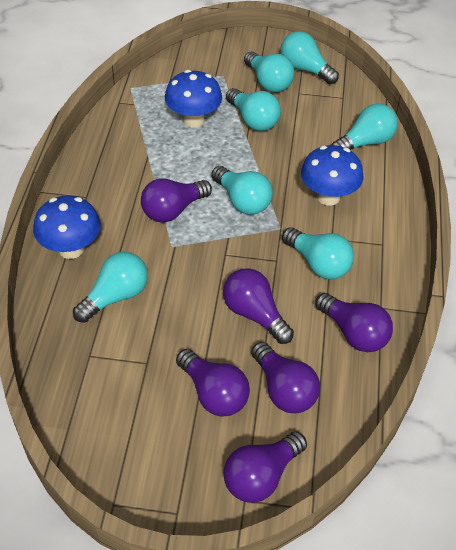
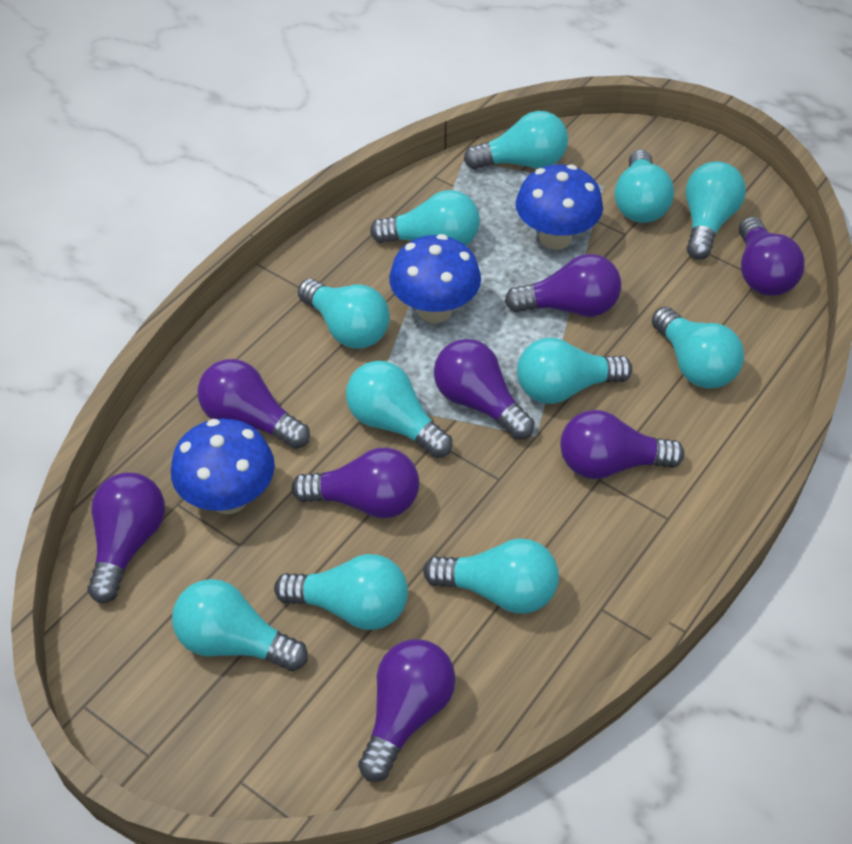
purple light bulb: [141,178,212,222] [176,349,250,416] [223,268,294,344] [224,431,307,503] [251,342,320,413] [315,293,393,352] = 6 -> [87,473,165,603] [198,359,310,449] [291,448,419,518] [358,639,456,782] [434,339,535,440] [505,254,621,317] [560,410,684,479] [739,216,805,296] = 8
turquoise light bulb: [73,252,148,323] [211,166,273,215] [226,88,281,131] [244,51,294,92] [280,31,339,84] [282,227,354,279] [332,103,398,150] = 7 -> [172,579,308,671] [274,554,408,630] [298,279,390,348] [346,361,452,458] [370,190,480,246] [423,538,559,613] [464,111,568,169] [517,338,632,404] [615,150,674,223] [652,307,744,389] [686,162,746,260] = 11

